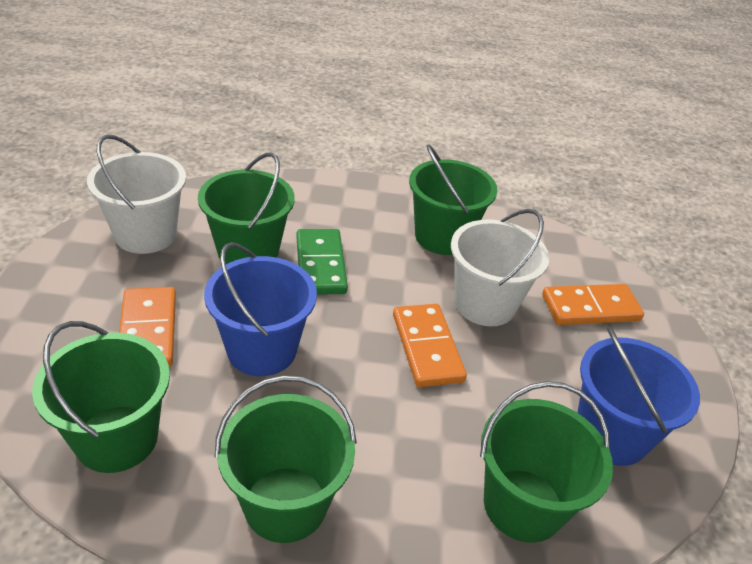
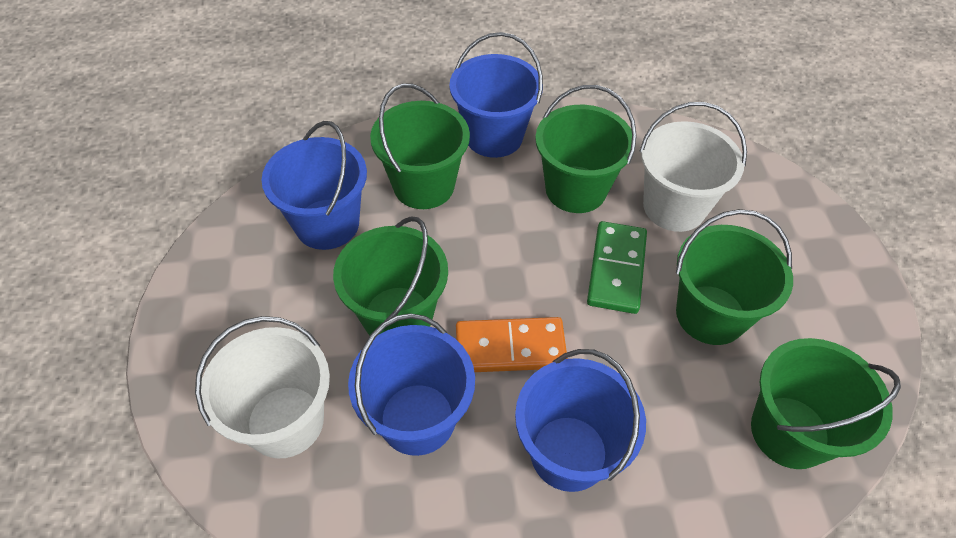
blue bucket: [204,242,317,376] [577,326,700,466] = 2 -> [262,121,367,250] [348,313,475,456] [449,32,543,158] [515,349,646,492] = 4
orange domino: [119,287,176,367] [393,304,467,387] [542,284,644,325] = 3 -> [456,317,568,372] = 1

